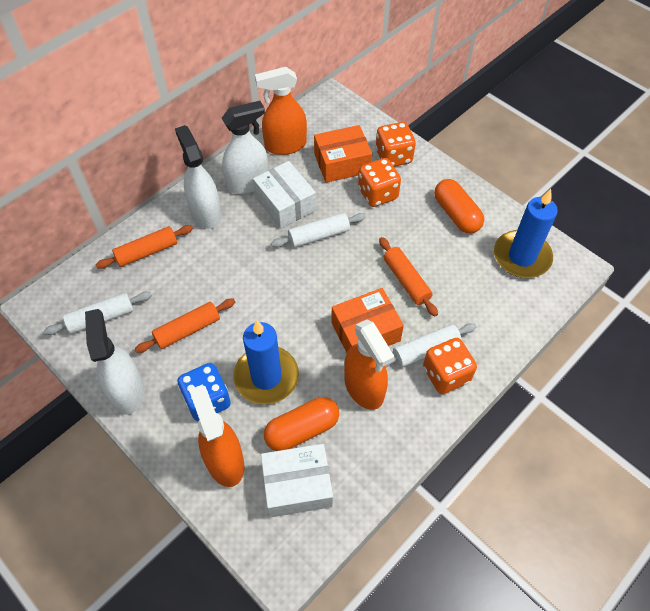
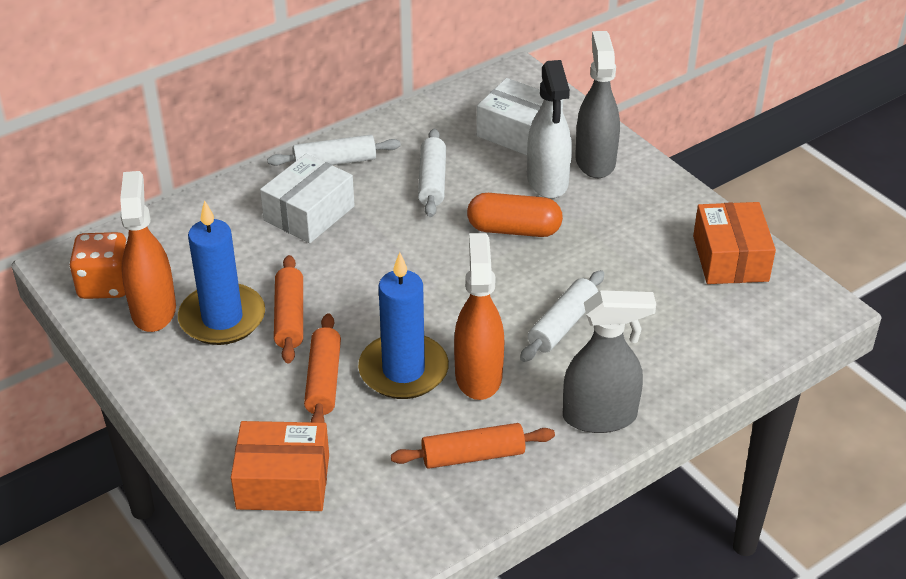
blue dice: [177,363,231,421] = 1 -> none = 0
grey spray bottle: none = 0 -> [563,290,656,433] [575,31,620,178] = 2
orange capsule: [264,397,339,451] [434,179,484,234] = 2 -> [467,193,563,237] = 1
orange dice: [358,158,401,207] [376,122,416,167] [423,338,477,394] = 3 -> [69,232,127,299] = 1
orange spray bottle: [189,385,244,487] [255,67,307,155] [344,319,395,410] = 3 -> [120,171,176,332] [454,233,504,400] = 2
white spray bottle: [85,309,144,414] [175,125,222,229] [222,101,268,194] = 3 -> [527,60,572,199] = 1

